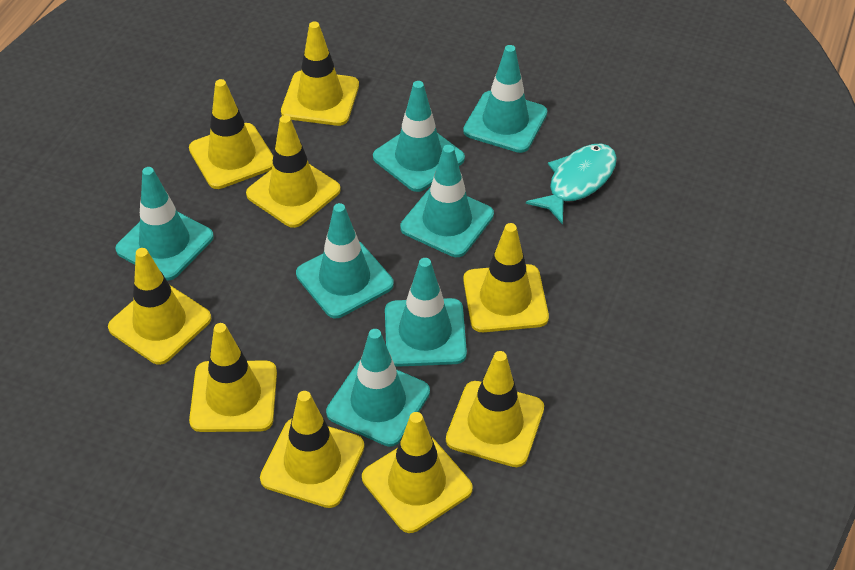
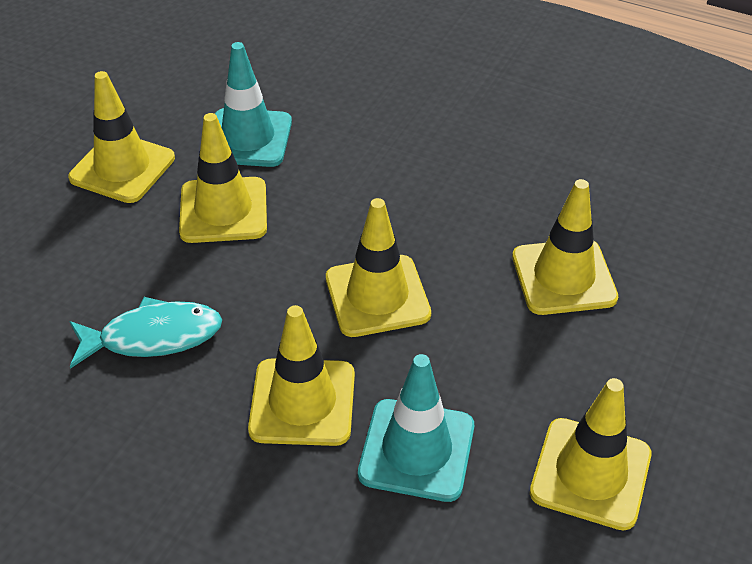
turquoise traffic cone: [115,167,214,280] [296,203,394,318] [326,329,430,447] [373,81,465,192] [385,258,467,367] [400,145,494,257] [463,45,547,153] = 7 -> [215,42,292,167] [358,354,474,502] = 2
yellow traffic cone: [108,248,211,365] [189,79,273,189] [189,323,277,432] [246,115,341,228] [260,391,364,508] [281,21,359,126] [362,412,473,533] [446,351,544,467] [463,223,549,332] = 9 -> [68,71,175,203] [179,113,267,243] [248,305,355,446] [326,198,431,337] [512,179,618,315] [530,378,651,530] = 6

